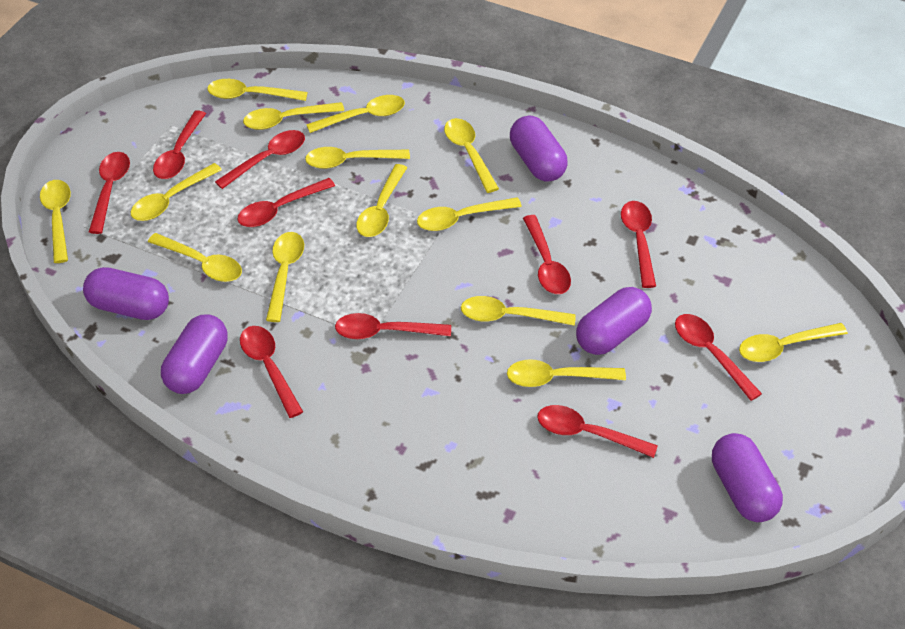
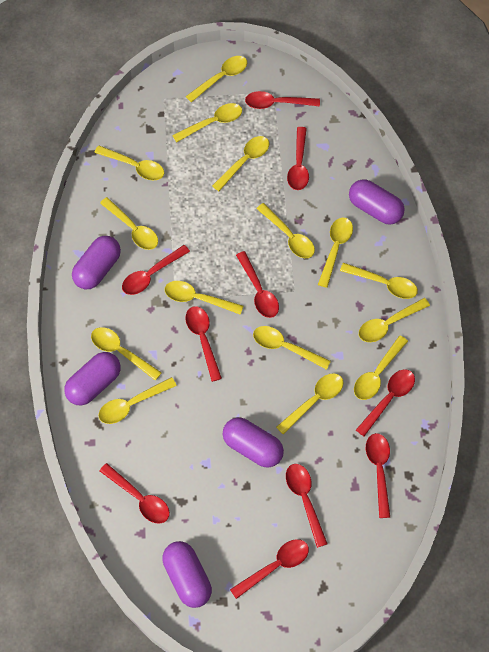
yellow spoon: [40,180,71,263] [131,163,222,221] [148,233,242,282] [207,79,308,101] [243,102,344,130] [266,232,304,322] [305,147,410,169] [306,95,405,133] [356,164,407,237] [417,197,522,231] [444,118,499,193] [461,296,576,326] [507,359,626,387] [739,323,848,362] = 14 -> [91,327,162,381] [94,145,164,180] [98,377,177,424] [100,197,158,250] [165,281,243,315] [172,103,242,142] [186,56,247,102] [212,136,269,191] [253,326,331,370] [256,203,315,258] [276,373,343,435] [318,217,353,288] [340,263,418,299] [354,335,408,400] [359,298,430,342] = 15

